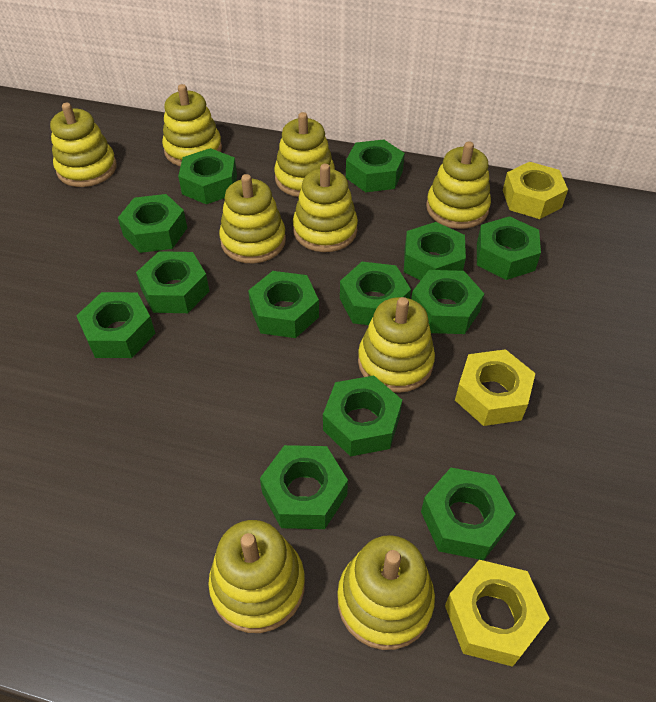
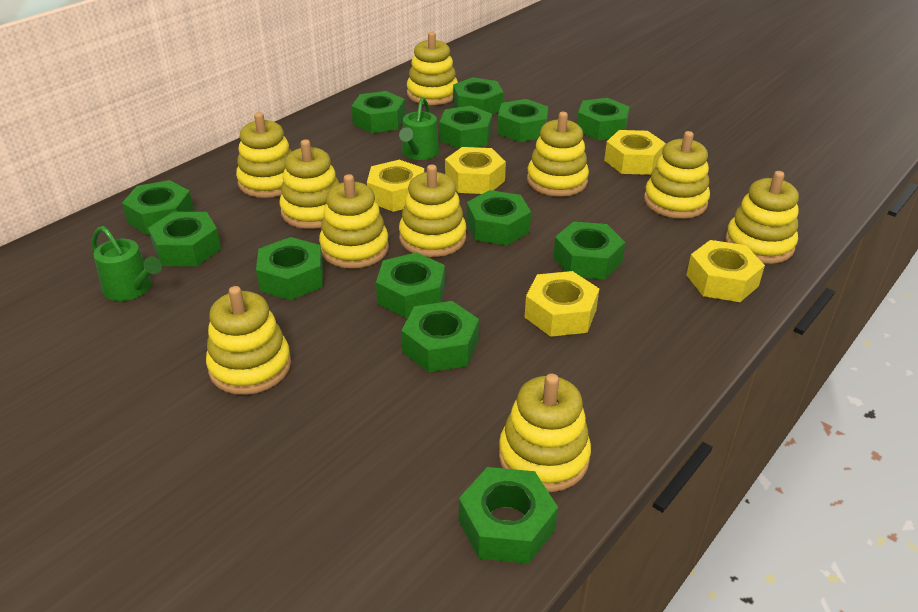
green watering can: none = 0 -> [92,226,162,301] [399,97,439,160] = 2
yellow nut: [445,560,550,667] [455,349,535,426] [503,162,568,219] = 3 -> [367,160,424,212] [445,147,506,194] [525,271,599,337] [604,130,666,175] [686,240,765,302] = 5
yellow stacking toy: [50,103,117,187] [162,84,222,166] [208,520,305,633] [219,174,286,264] [274,112,335,197] [293,164,358,252] [337,535,435,650] [358,297,435,393] [426,142,491,229] = 9 -> [206,286,291,395] [236,112,292,198] [279,139,339,229] [319,174,389,269] [399,164,467,257] [407,32,458,105] [499,374,591,492] [527,112,589,197] [644,131,710,219] [725,171,799,264] = 10

